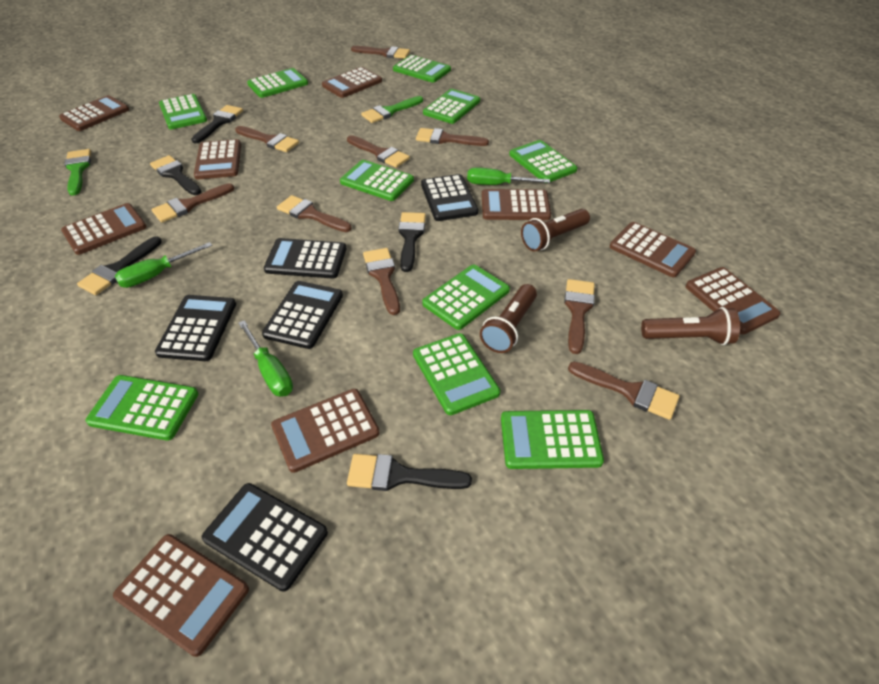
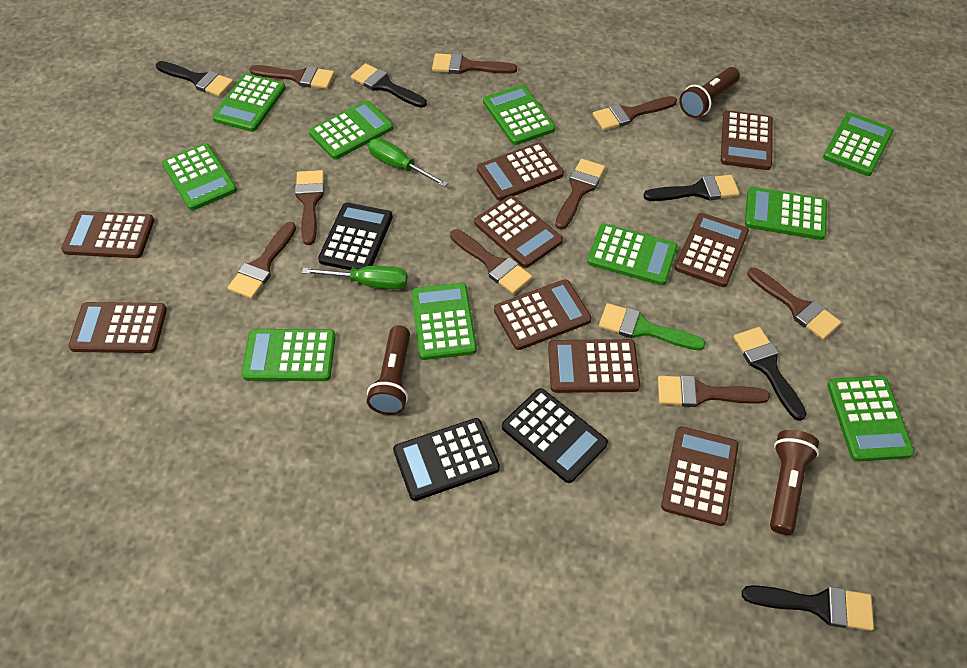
black calculator: [155,295,236,361] [202,483,328,592] [262,281,343,349] [264,238,346,279] [421,174,478,221] = 5 -> [318,203,393,270] [393,418,500,501] [502,388,608,483] = 3
green brush: [64,149,91,196] [361,96,423,123] = 2 -> [599,303,706,351] = 1
green screwdriver: [115,242,212,288] [238,320,293,397] [467,167,550,185] = 3 -> [302,266,408,289] [368,138,448,187] = 2

